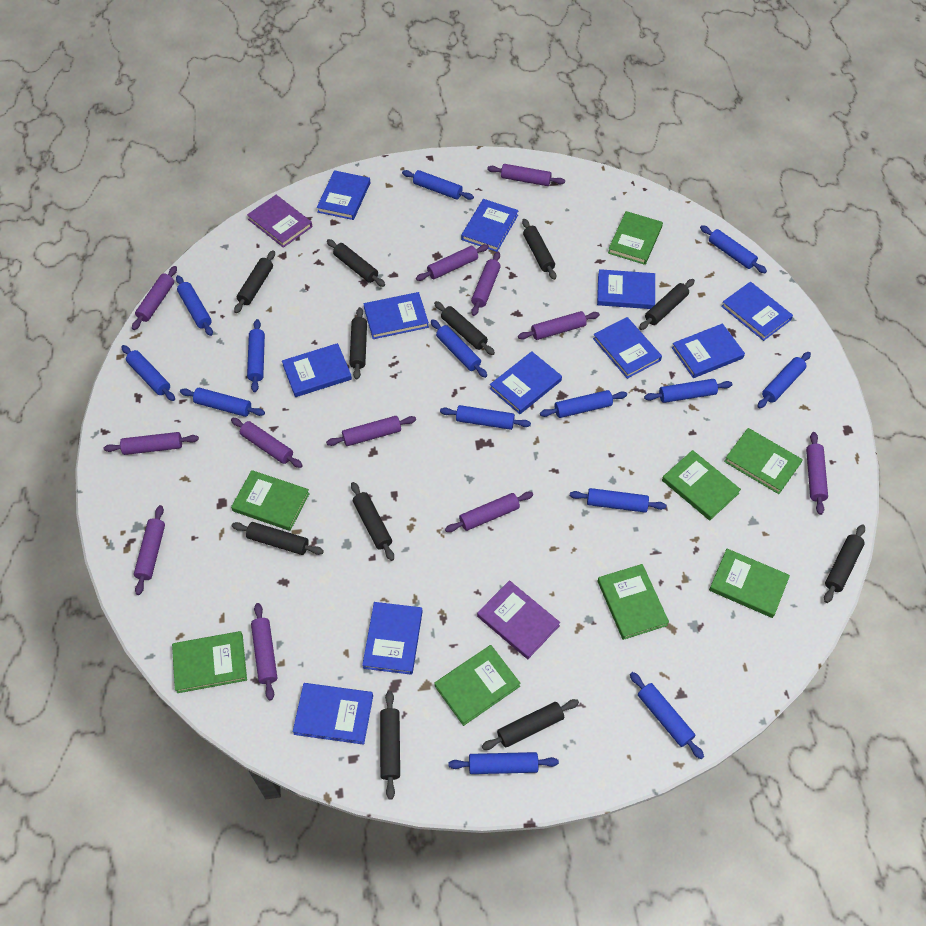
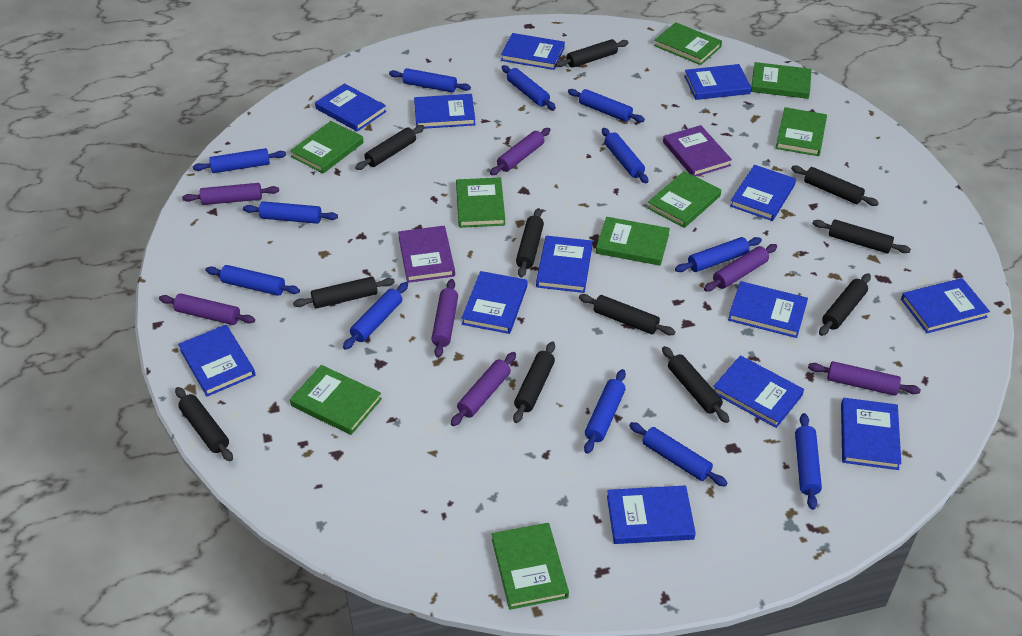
blue book: [282,343,352,397] [293,683,373,745] [317,170,370,220] [362,602,423,675] [364,292,429,339] [461,199,519,252] [490,351,562,414] [593,317,662,379] [597,269,655,309] [672,324,745,378] [721,282,793,341] = 11 -> [178,325,256,397] [315,83,386,131] [414,94,475,129] [461,271,527,334] [501,33,565,70] [536,236,593,293] [607,485,696,544] [684,64,751,100] [713,355,804,428] [728,281,808,338] [730,165,796,221] [841,398,901,470] [901,278,990,333] = 13
blue rolling pin: [121,345,175,401] [176,275,213,336] [180,388,265,417] [247,319,265,392] [402,170,474,200] [431,319,487,378] [440,405,531,430] [448,752,559,774] [540,390,627,418] [570,488,666,513] [630,672,704,759] [644,379,732,403] [700,225,767,273] [757,352,811,408] = 14 -> [193,148,286,173] [205,265,300,296] [243,201,338,224] [343,282,408,350] [389,68,471,93] [502,65,556,110] [568,89,645,122] [584,369,626,454] [602,128,648,183] [629,422,727,486] [675,237,762,272] [795,413,822,510] = 12
green book: [172,631,247,693] [231,470,310,531] [434,645,521,726] [598,564,669,640] [608,211,663,265] [662,450,741,520] [709,549,790,618] [724,428,803,494] = 8 -> [290,121,364,174] [290,365,382,435] [456,177,505,228] [492,523,569,610] [596,217,670,266] [647,171,721,228] [654,22,722,65] [751,62,812,99] [776,107,827,156] = 9
purple rolling pin: [104,432,199,455] [132,266,177,330] [134,505,165,595] [231,418,303,468] [251,603,277,701] [326,416,416,446] [416,244,489,281] [445,492,533,532] [471,252,501,316] [487,164,565,186] [518,311,600,340] [806,432,828,515] = 12 -> [159,293,255,325] [182,183,279,205] [431,279,458,358] [451,352,516,426] [490,128,551,175] [704,244,777,291] [808,361,921,396] = 7

